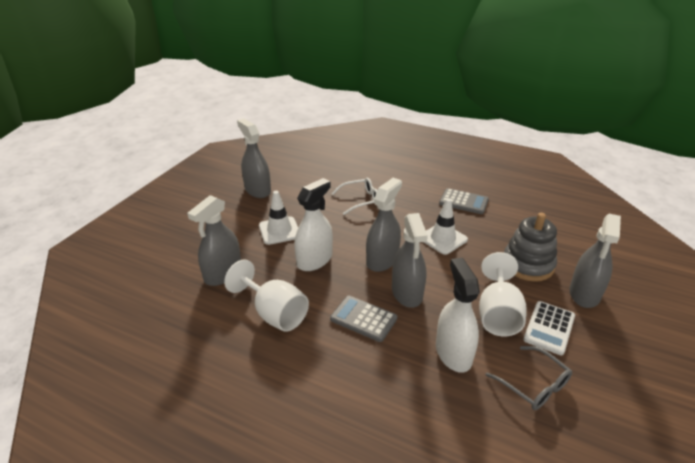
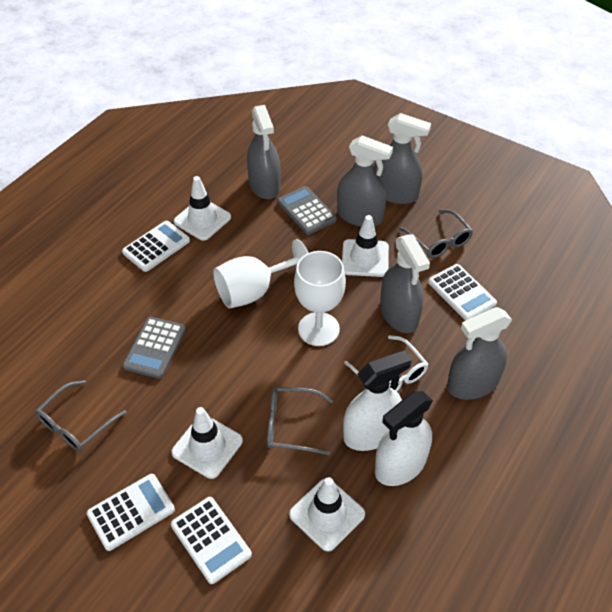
grey glasses: [485,346,572,410] = 1 -> [36,380,127,451] [267,387,333,455] [399,210,473,258] = 3
grey stacking toy: [504,213,557,282] = 1 -> none = 0
white calculator: [523,301,575,355] = 1 -> [87,474,175,551] [122,221,190,272] [171,497,252,584] [428,264,497,321] = 4
white traffic cone: [259,191,298,245] [424,198,468,255] = 2 -> [171,407,243,479] [174,176,231,241] [289,477,365,552] [342,215,389,277] = 4

